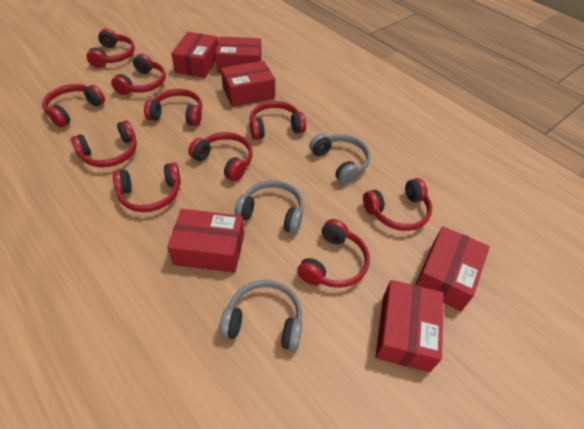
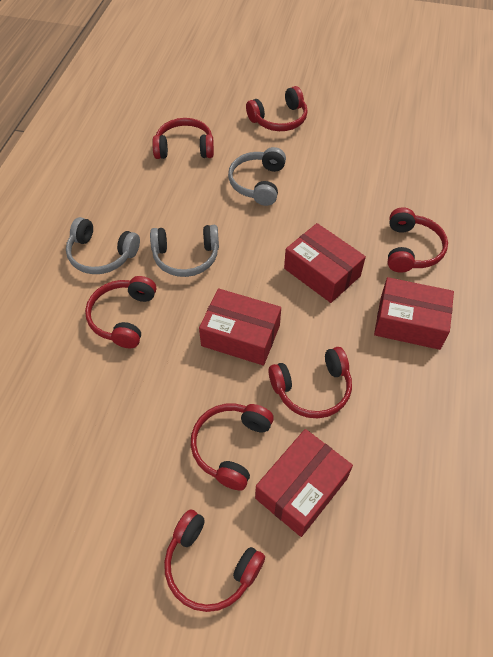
red box: [167,209,244,273] [171,32,218,78] [215,37,261,73] [221,60,275,107] [375,280,444,372] [415,226,490,311] = 6 -> [199,288,281,366] [255,429,353,537] [284,223,366,303] [374,277,454,350] = 4
red headphones: [42,84,105,127] [71,120,137,167] [86,28,135,68] [111,54,166,95] [113,162,181,212] [144,89,202,126] [188,132,253,181] [250,101,306,140] [297,219,370,288] [363,178,432,231] = 10 -> [85,276,156,348] [152,118,214,159] [164,510,265,612] [191,403,274,491] [246,86,308,131] [269,347,352,418] [388,207,448,273] = 7

